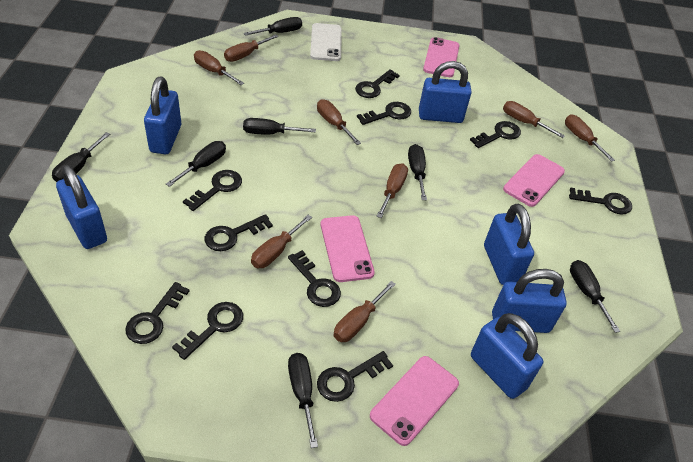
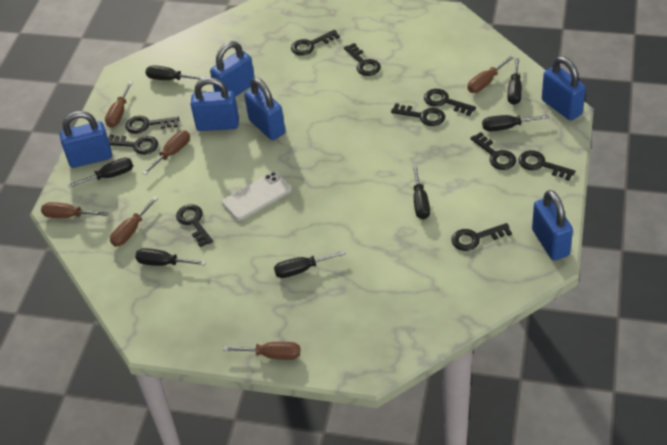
brown screwdriver: [194,50,244,85] [224,34,278,62] [251,215,312,268] [317,99,361,145] [334,281,396,342] [376,163,408,218] [503,101,565,138] [565,115,615,162] = 8 -> [41,202,108,218] [105,81,133,128] [110,196,158,246] [142,130,190,175] [223,342,300,360] [467,56,513,93] = 6
pink phone: [321,215,375,282] [370,356,459,446] [423,37,460,77] [503,154,565,207] = 4 -> none = 0

